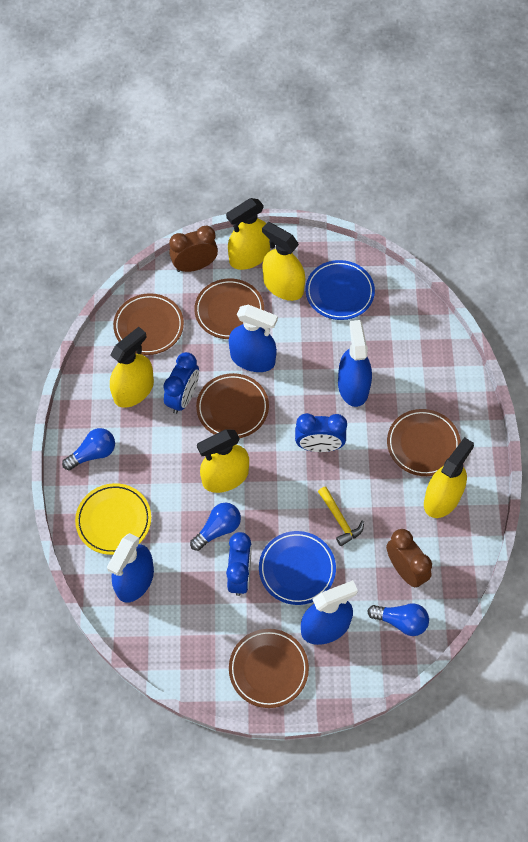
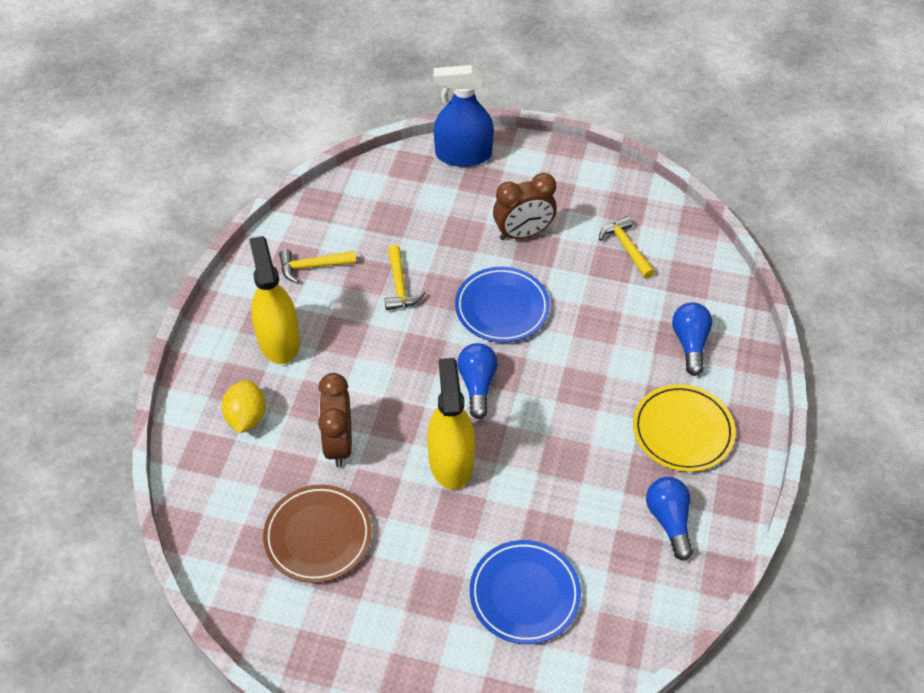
blue clock: [163,352,199,414] [226,532,252,596] [295,413,347,452] = 3 -> none = 0
blue spray bottle: [107,533,154,603] [229,304,278,372] [301,580,358,645] [338,320,372,407] = 4 -> [434,65,494,167] = 1
brown plate: [113,293,184,355] [194,279,264,339] [196,373,269,438] [229,629,309,708] [387,409,461,476] = 5 -> [263,485,372,583] = 1
yellow hammer: [318,486,364,546] = 1 -> [279,249,356,284] [385,245,425,310] [599,216,655,279] = 3
yellow lemon: none = 0 -> [222,380,266,433] = 1
yellow spray bottle: [110,327,154,408] [197,429,249,493] [226,198,270,270] [262,222,305,301] [424,437,474,518] = 5 -> [249,236,300,364] [427,358,475,489] = 2

